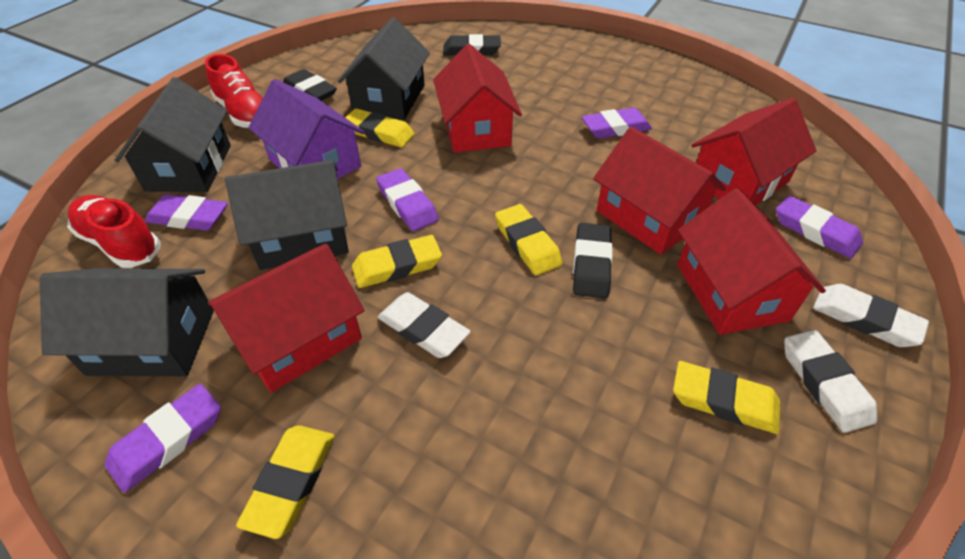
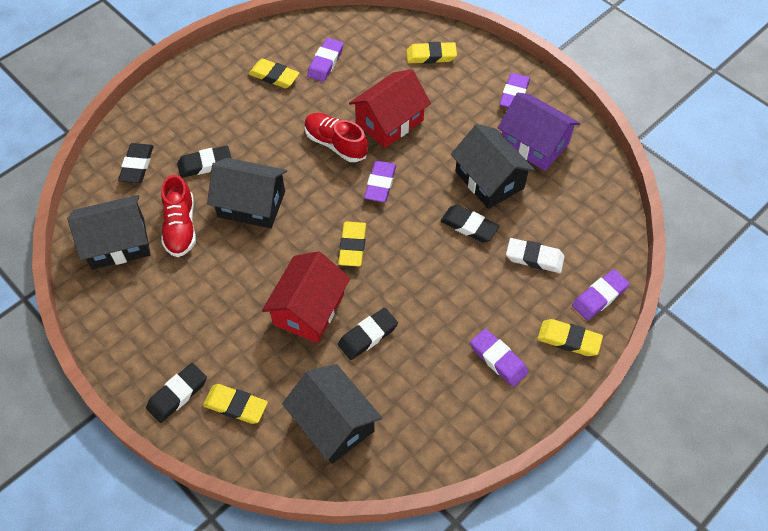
black eraser: [283,69,337,101] [443,34,501,55] [573,223,613,298] = 3 -> [118,143,154,183] [146,363,207,423] [177,145,232,178] [338,308,398,360] [441,205,499,242] = 5
red house: [208,244,365,393] [433,44,522,153] [593,127,726,255] [677,188,826,335] [692,98,816,205] = 5 -> [262,251,350,343] [349,69,431,148] = 2
white eraser: [378,292,471,358] [784,330,878,433] [813,284,929,347] = 3 -> [506,238,565,273] = 1

